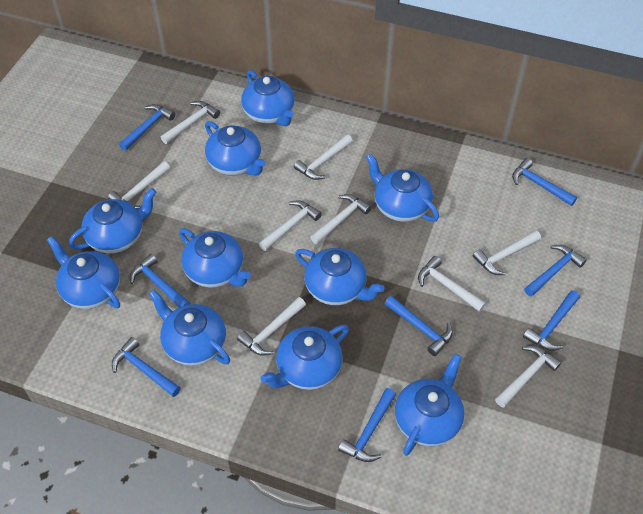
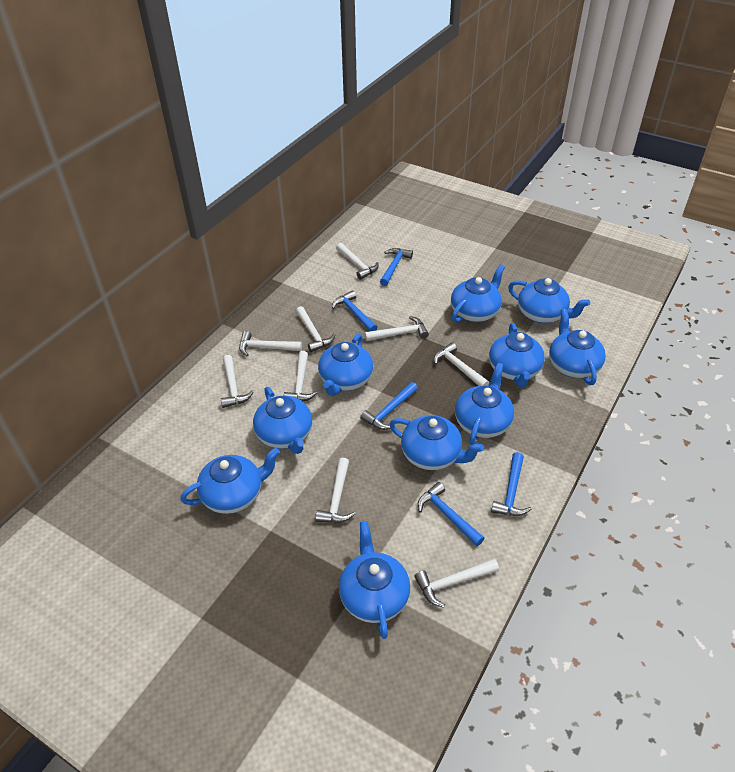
blue hammer: [112,337,181,397] [119,104,175,151] [130,254,190,308] [338,388,396,462] [385,296,453,356] [512,158,577,206] [523,290,580,351] [524,245,587,297] = 8 -> [332,290,377,331] [360,382,418,430] [380,248,413,286] [418,482,484,546] [491,452,532,516] = 5

